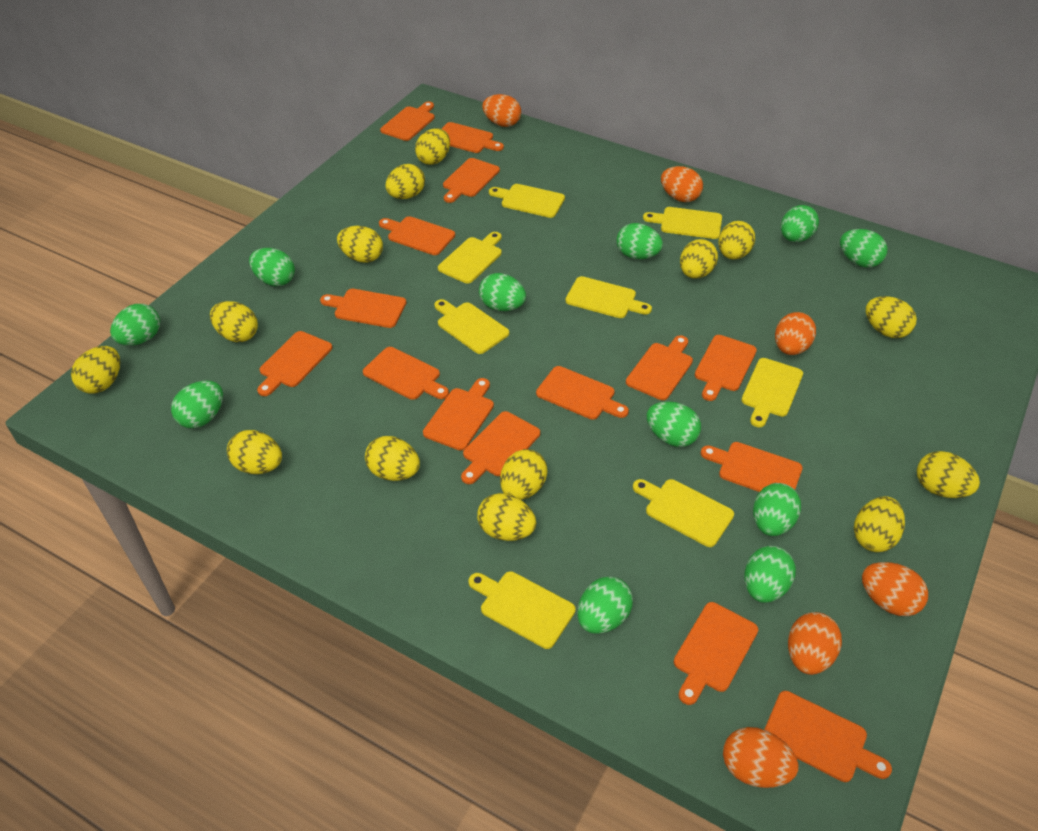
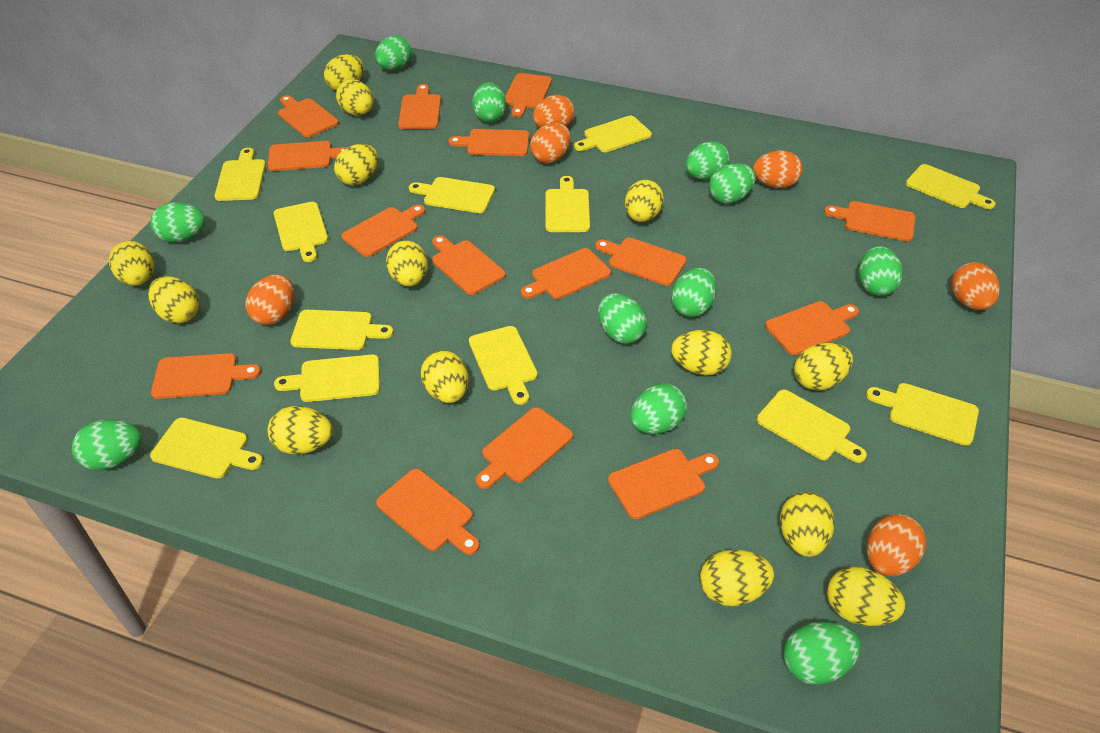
yellow cutting board: [434,299,509,354] [438,232,502,284] [469,571,576,649] [489,184,565,218] [565,276,652,318] [633,479,734,547] [643,207,722,239] [741,358,803,427] = 8 -> [150,418,263,479] [214,148,266,201] [274,202,328,262] [274,355,380,402] [290,310,393,350] [409,177,495,213] [469,326,537,405] [545,176,590,232] [574,116,652,152] [757,390,867,463] [866,383,979,446] [906,164,996,209] = 12

